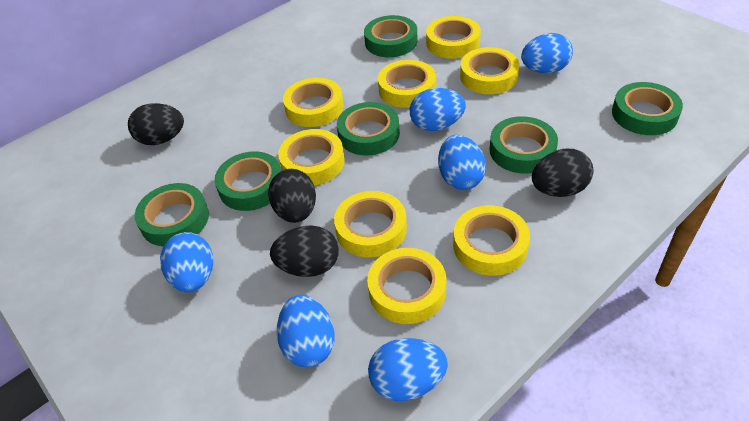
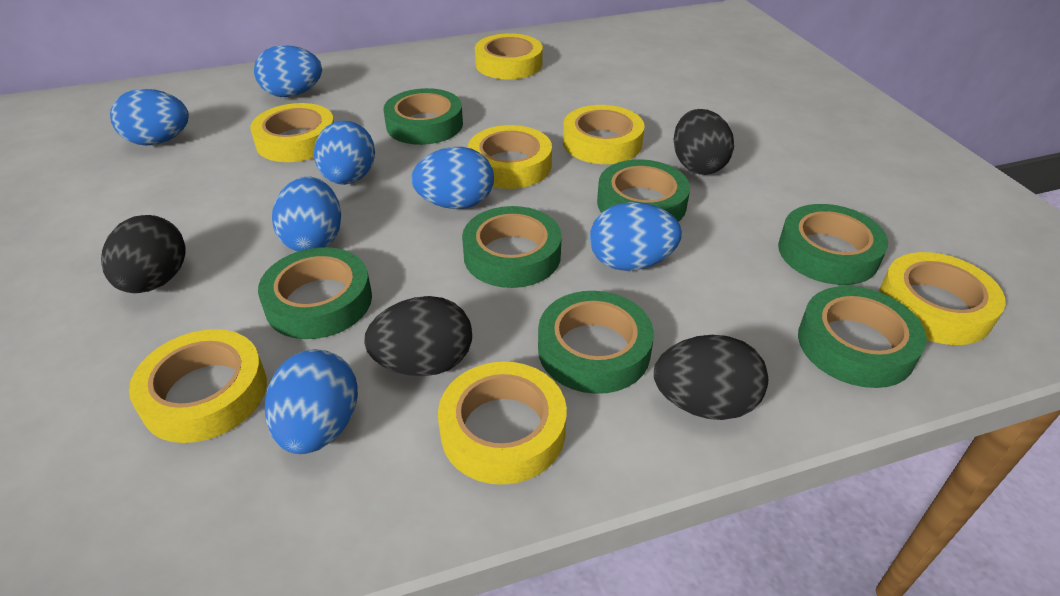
blue egg: [160,232,213,292] [277,295,335,367] [368,338,448,401] [410,88,466,131] [438,135,486,190] [521,33,573,74] = 6 -> [110,89,189,146] [254,45,322,97] [265,349,358,454] [272,177,341,251] [314,121,375,185] [411,147,494,209] [590,202,682,271] = 7
green tape: [135,183,209,246] [215,151,281,211] [337,102,400,156] [364,15,417,57] [489,116,558,174] [612,82,683,135] = 6 -> [258,247,372,339] [384,88,463,145] [462,206,562,288] [538,291,654,394] [597,159,690,222] [778,204,888,285] [798,286,927,388] = 7
yellow tape: [278,129,345,185] [283,78,344,127] [334,191,407,258] [367,248,446,324] [378,60,436,108] [426,16,481,59] [453,205,530,276] [460,47,519,94] = 8 -> [129,329,267,443] [250,103,334,162] [438,362,567,485] [468,125,552,189] [475,33,543,80] [563,105,645,164] [879,252,1006,345] = 7

